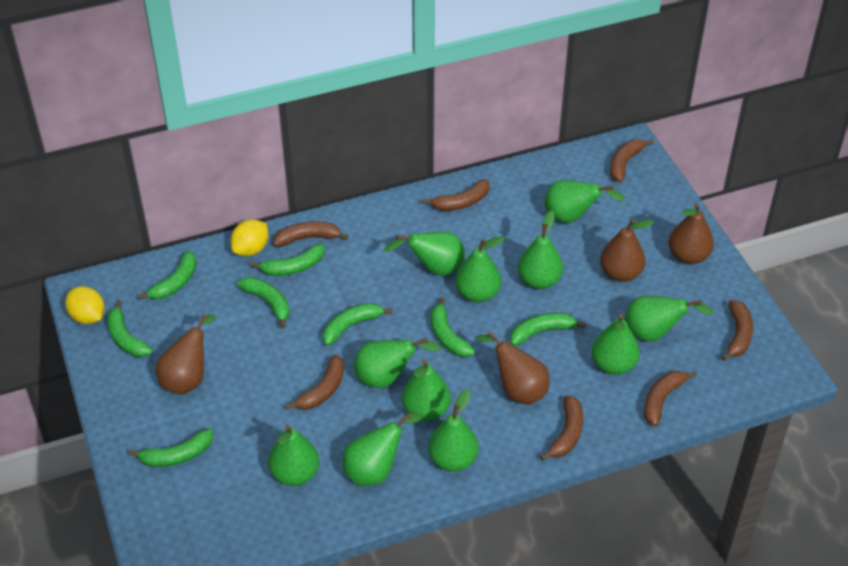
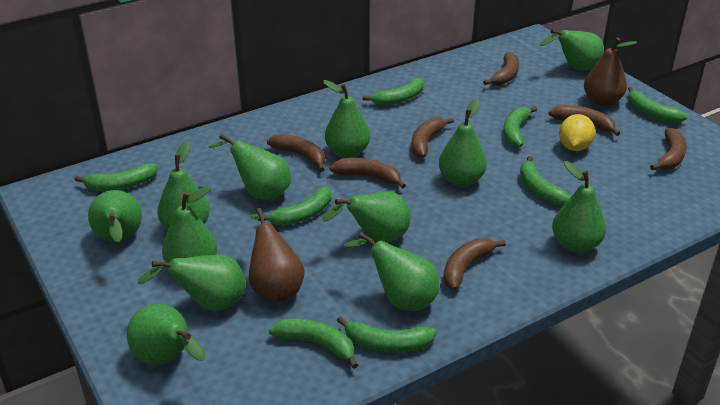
brown pear: [156,314,216,395] [475,331,550,405] [600,219,654,282] [669,203,714,264] = 4 -> [249,208,305,302] [584,37,637,106] = 2
green pear: [268,425,319,486] [343,413,421,486] [354,338,441,388] [384,231,465,275] [402,360,451,421] [428,389,479,472] [455,236,505,302] [518,211,563,289] [544,180,625,223] [591,314,640,375] [625,296,714,342] = 11 -> [88,190,142,242] [127,303,205,365] [137,255,246,311] [157,141,210,230] [162,186,217,263] [209,134,291,200] [322,192,410,243] [323,80,370,158] [344,232,439,311] [439,99,487,187] [540,30,604,71] [552,161,606,253] = 12
yellow lemon: [65,286,105,324] [231,219,268,256] = 2 -> [559,114,595,151] = 1

